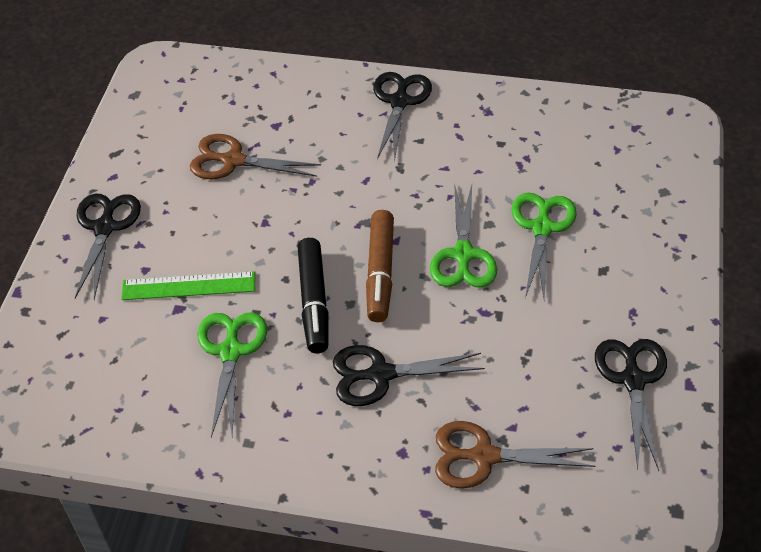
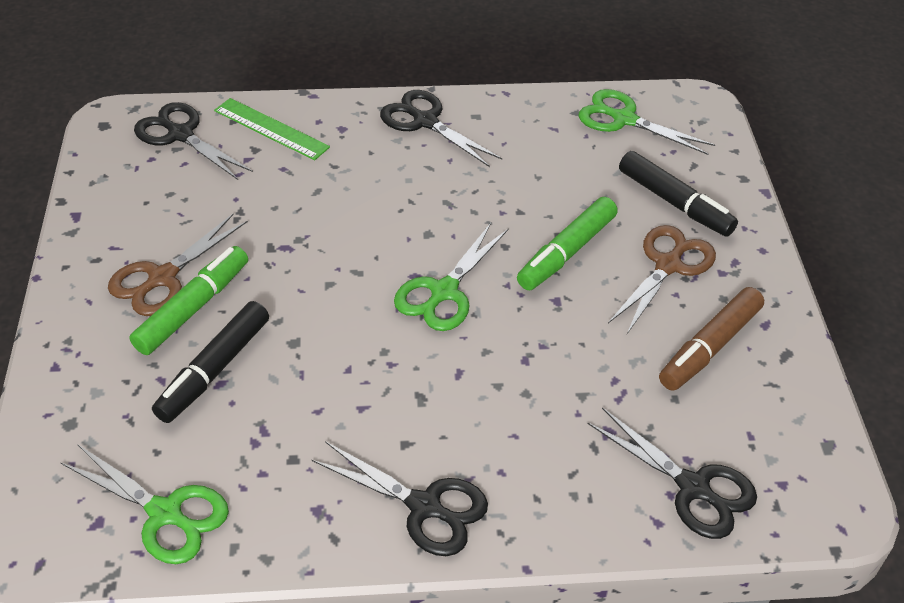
black marker: [298,238,328,353] = 1 -> [152,301,269,423] [619,151,738,237] = 2
green marker: none = 0 -> [129,246,248,355] [517,197,618,290] = 2

